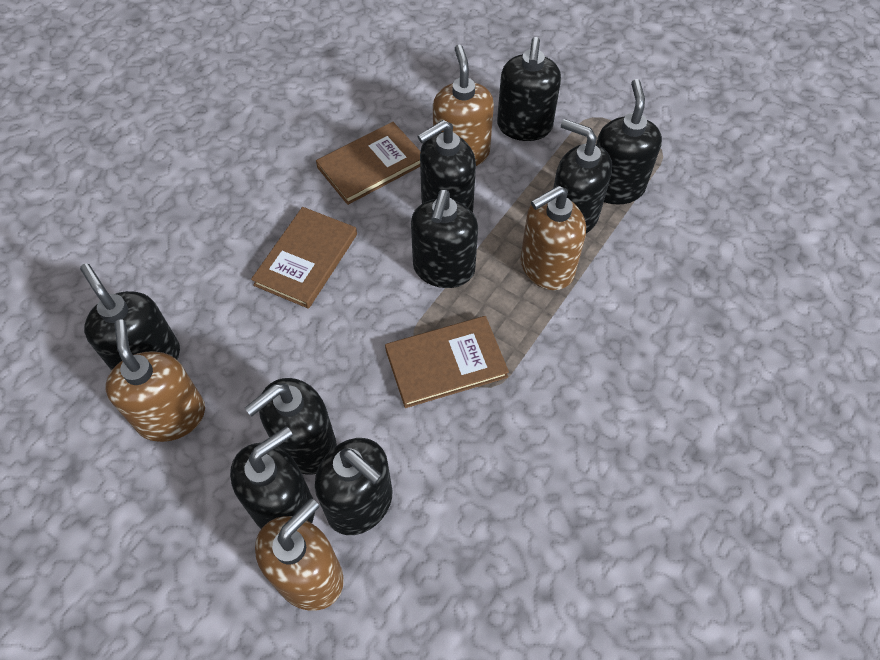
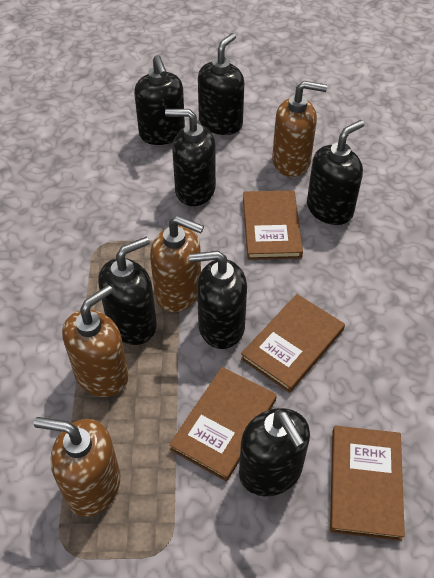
black soap dispenser: [80,263,180,371] [230,426,315,529] [245,378,337,475] [315,438,392,535] [411,189,478,288] [418,120,476,212] [497,37,561,141] [553,119,612,233] [596,79,662,205] = 9 -> [98,237,157,345] [134,55,185,145] [165,109,216,206] [189,251,247,349] [198,33,244,135] [239,408,310,496] [307,120,365,225] = 7
brown book: [251,207,357,309] [316,122,421,205] [385,316,509,408] = 3 -> [169,367,277,481] [241,294,345,393] [243,190,303,260] [330,426,405,541] = 4

